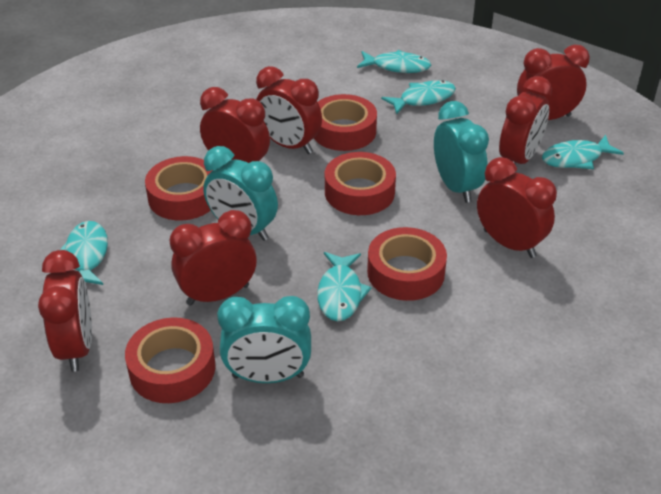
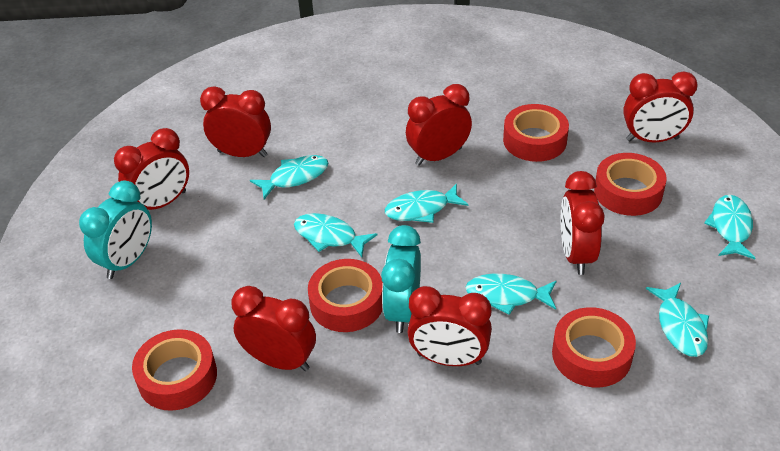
turquoise clock: [203,146,278,241] [217,296,311,383] [434,101,489,203] = 3 -> [79,181,152,279] [381,225,421,333] = 2
turquoise fish: [60,221,108,285] [317,252,371,321] [357,50,431,73] [381,80,456,115] [542,135,624,169] = 5 -> [250,155,328,199] [294,213,377,257] [385,183,469,223] [466,274,556,315] [646,283,709,357] [704,195,755,259] = 6

